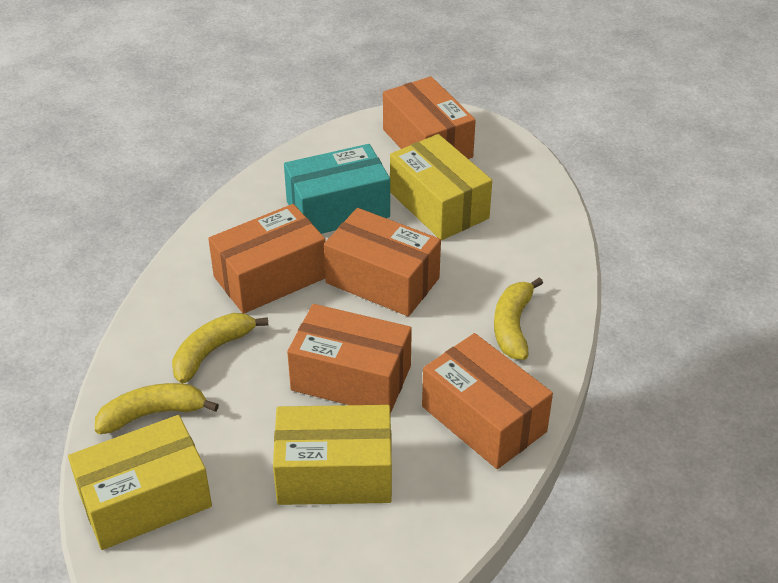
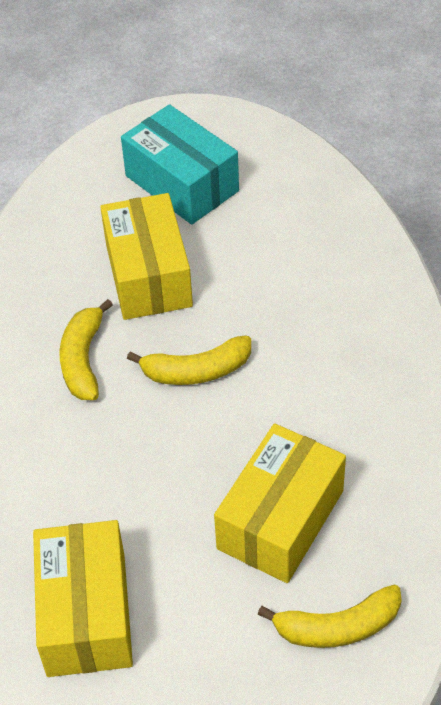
orange box: [208,204,326,314] [287,304,412,414] [324,208,441,316] [383,76,476,159] [422,333,553,469] = 5 -> none = 0

